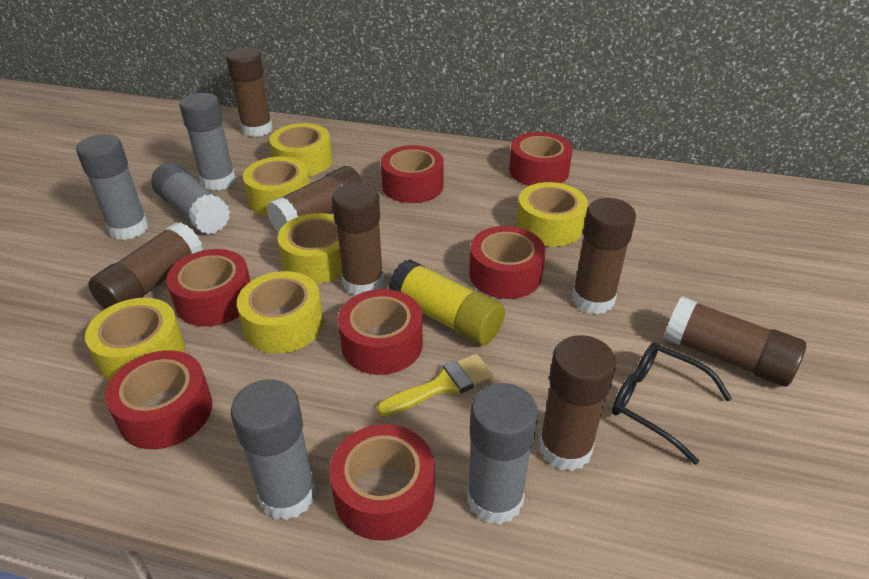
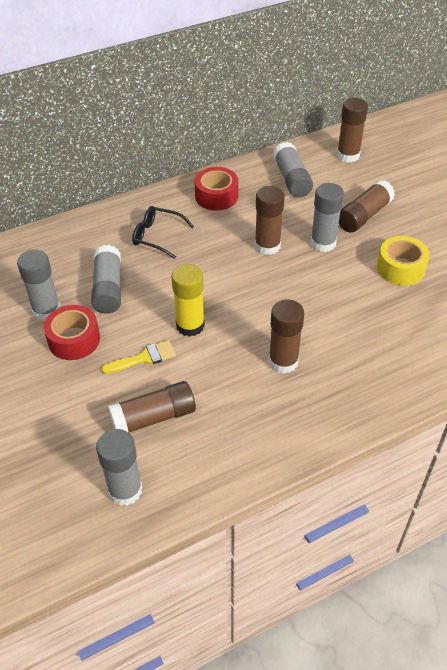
brown glue stick: [88,222,203,309] [226,48,273,137] [267,166,363,232] [332,183,384,296] [539,335,616,471] [572,198,636,314] [664,297,806,386] = 7 -> [108,381,196,433] [255,186,284,255] [269,299,304,374] [337,98,368,162] [339,180,395,232] = 5
red tape: [105,350,213,449] [166,249,250,327] [330,424,435,541] [338,289,423,375] [381,145,444,203] [469,226,546,299] [509,132,573,186] = 7 -> [44,305,100,360] [194,167,238,210] = 2
yellow tape: [85,298,185,381] [237,271,324,353] [243,157,310,216] [269,123,332,176] [277,213,342,283] [516,182,588,247] = 6 -> [377,236,430,285] = 1

